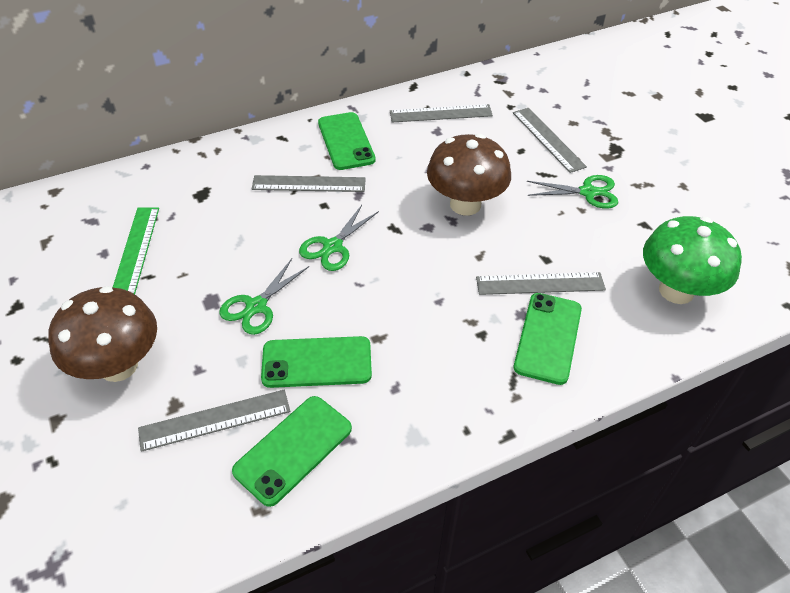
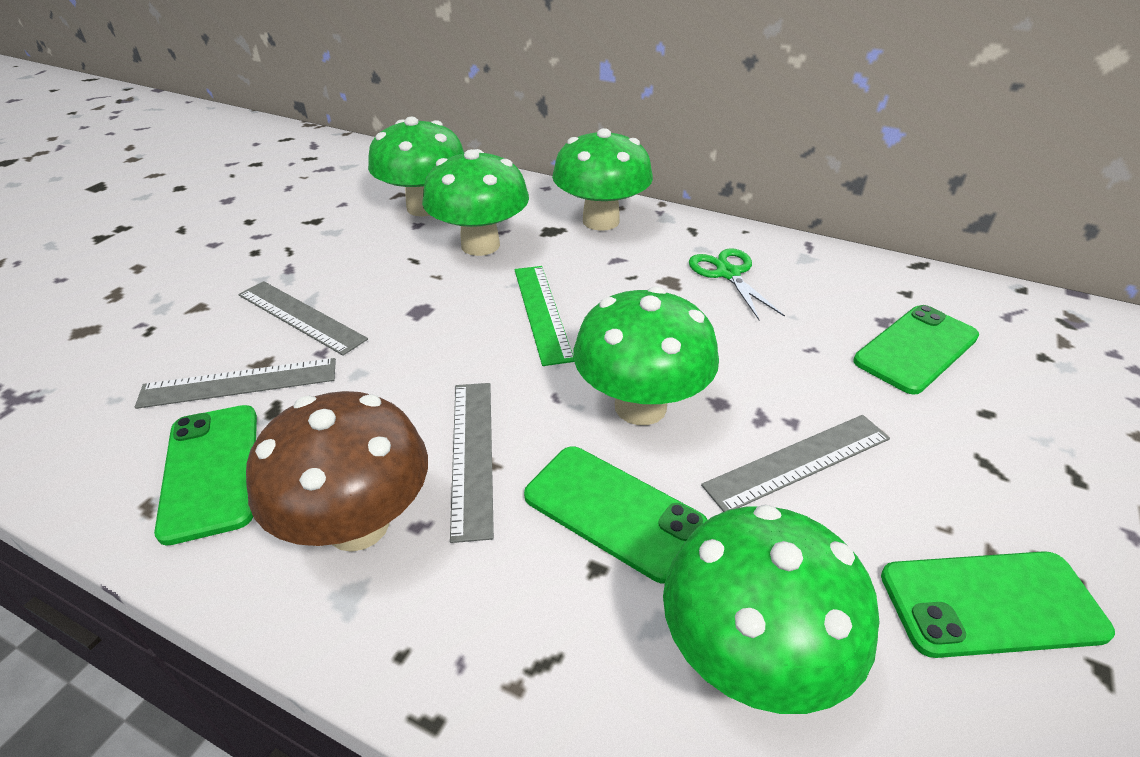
brown mushroom: [48,286,157,382] [427,134,511,215] = 2 -> [246,391,428,552] = 1
green mushroom: [643,216,742,304] = 1 -> [368,117,464,216] [422,149,529,256] [552,128,653,231] [573,286,719,425] [663,505,880,714] = 5
green scissors: [219,259,309,335] [299,205,379,271] [527,175,618,209] = 3 -> [689,248,785,320] = 1
grey ruler: [138,390,290,452] [252,175,366,192] [390,104,493,123] [476,272,606,295] [513,108,587,173] = 5 -> [135,358,336,409] [239,281,368,356] [450,383,494,543] [701,415,890,512] = 4

